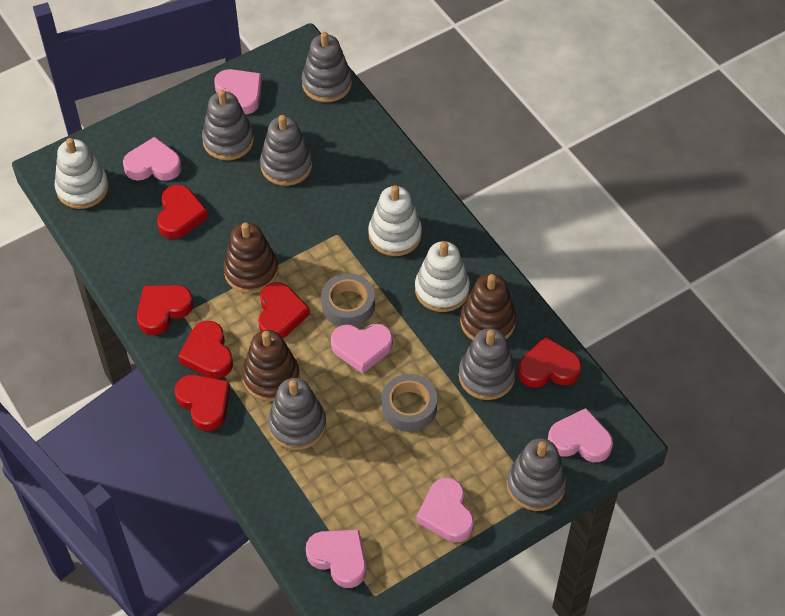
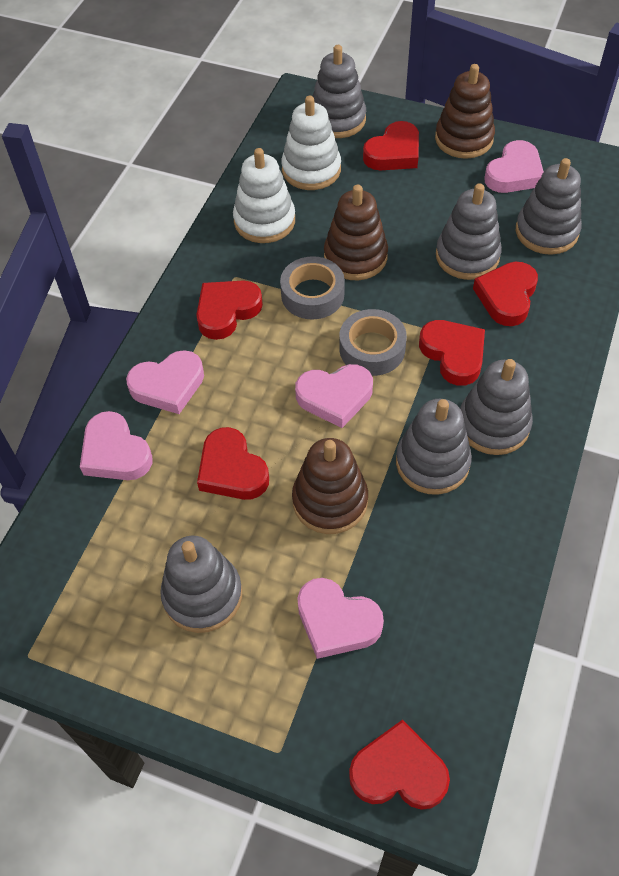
pink heart: [123,137,182,181] [214,69,262,114] [306,530,366,588] [331,323,393,374] [416,477,474,542] [548,408,613,462] = 6 -> [80,411,152,480] [126,350,204,414] [295,364,373,428] [297,578,384,659] [484,140,544,193] = 5
white stacking toy: [55,138,109,209] [368,185,422,256] [415,241,470,312] = 3 -> [233,148,295,243] [281,96,341,190] = 2

